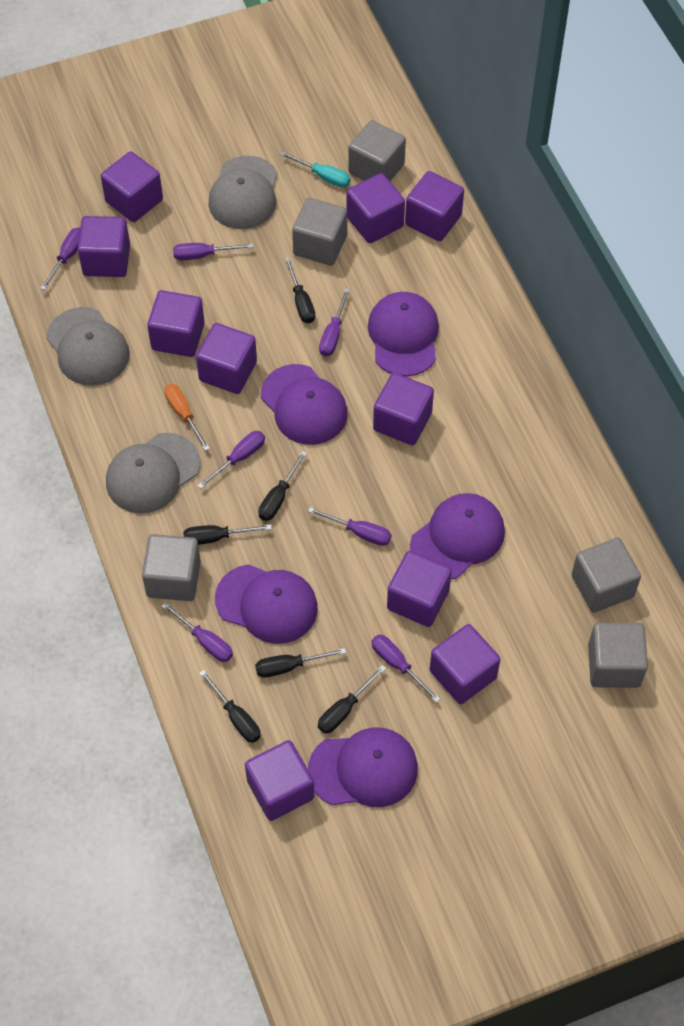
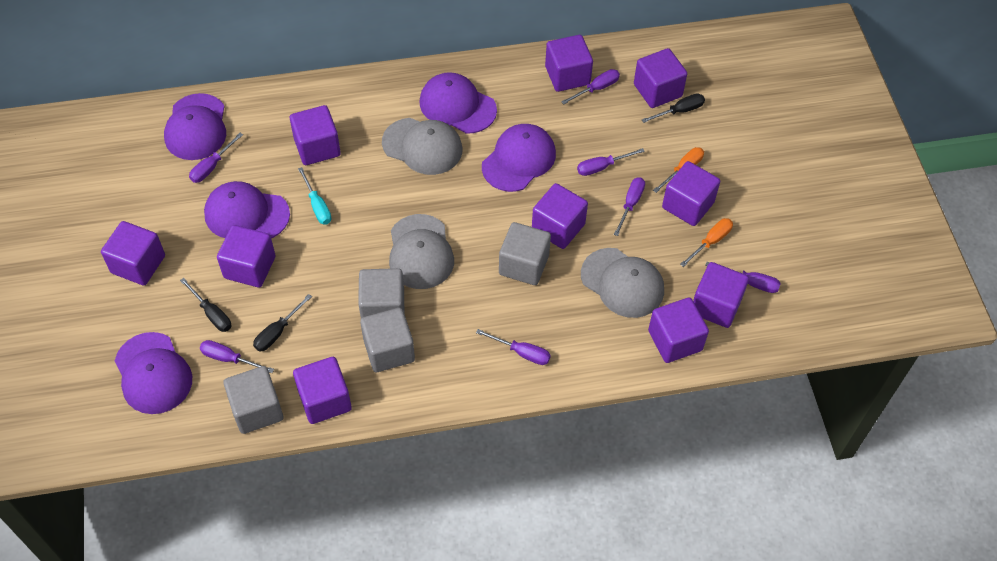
black screwdriver: [183,525,272,545] [199,670,261,743] [255,648,346,678] [258,450,307,521] [284,257,315,323] [318,665,386,734] = 6 -> [180,278,231,332] [253,294,312,351] [642,93,705,123] = 3
grey cube: [142,534,201,601] [292,198,347,266] [348,120,406,181] [572,538,641,613] [588,623,648,688] = 5 -> [223,366,283,434] [358,268,404,318] [360,308,415,372] [499,222,551,285] = 4
orange screwdriver: [164,384,210,451] = 1 -> [653,147,704,193] [680,218,733,267] = 2

